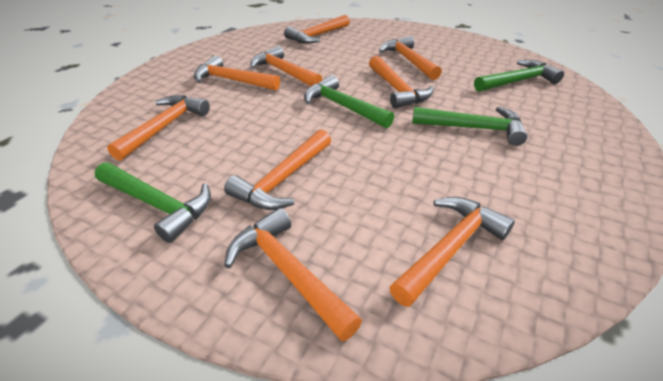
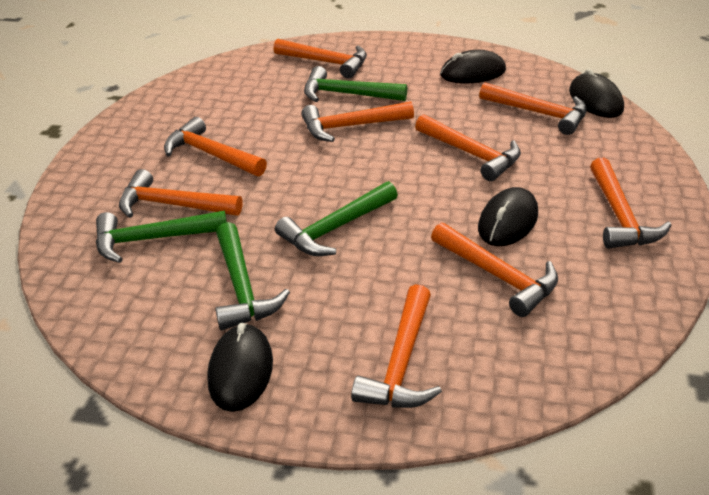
black mouse: none = 0 -> [207,323,273,412] [440,50,506,83] [478,187,538,246] [569,68,624,118] = 4

